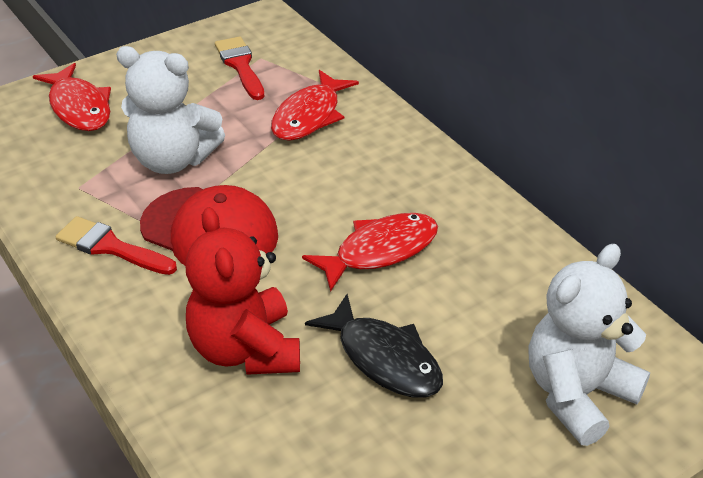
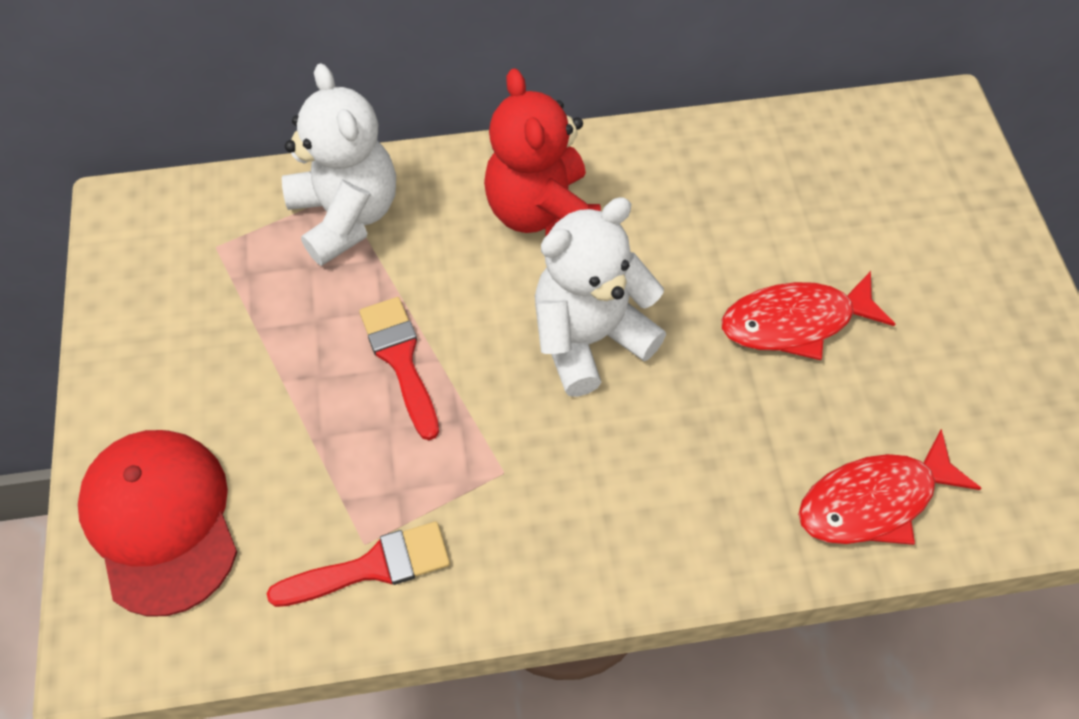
black fish: [305,294,443,398] = 1 -> none = 0
red fish: [33,63,111,131] [271,70,359,141] [302,213,438,292] = 3 -> [722,271,895,360] [798,429,982,545] = 2

